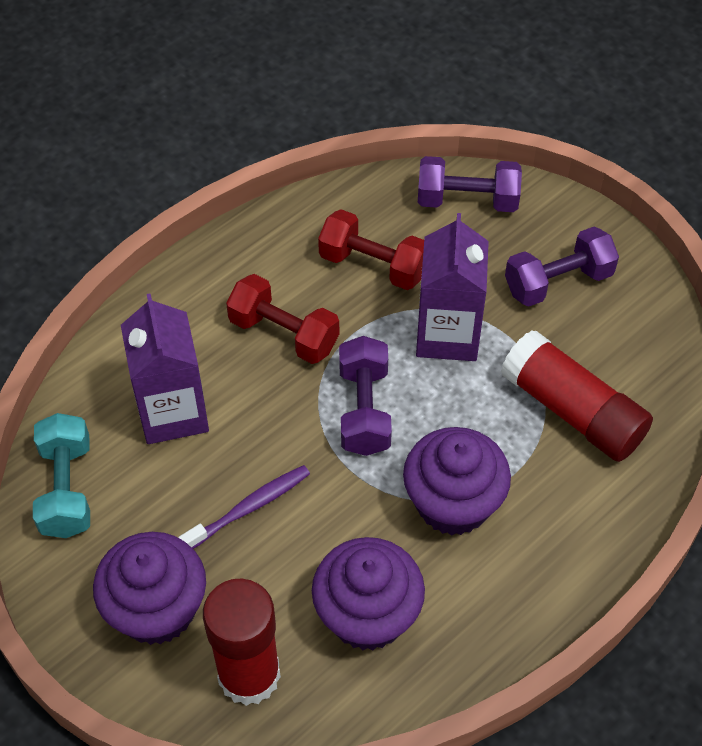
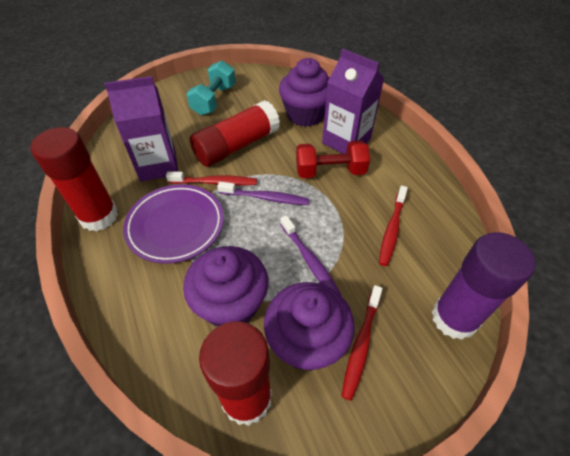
purple dumbbell: [339,336,392,456] [418,156,522,212] [505,227,619,307] = 3 -> none = 0
purple glue stick: none = 0 -> [432,232,536,340] = 1
purple plate: none = 0 -> [123,184,224,264] = 1
purple toothbrush: [178,465,310,549] = 1 -> [217,182,309,205] [280,215,342,296] = 2
red dumbbell: [226,274,339,364] [318,209,424,290] = 2 -> [296,141,370,178] = 1
red glue stick: [203,578,281,706] [500,330,653,462] = 2 -> [31,127,118,231] [190,100,280,167] [199,322,272,426] = 3
red toothbrush: none = 0 -> [166,171,257,186] [341,285,383,401] [379,186,408,266] = 3

